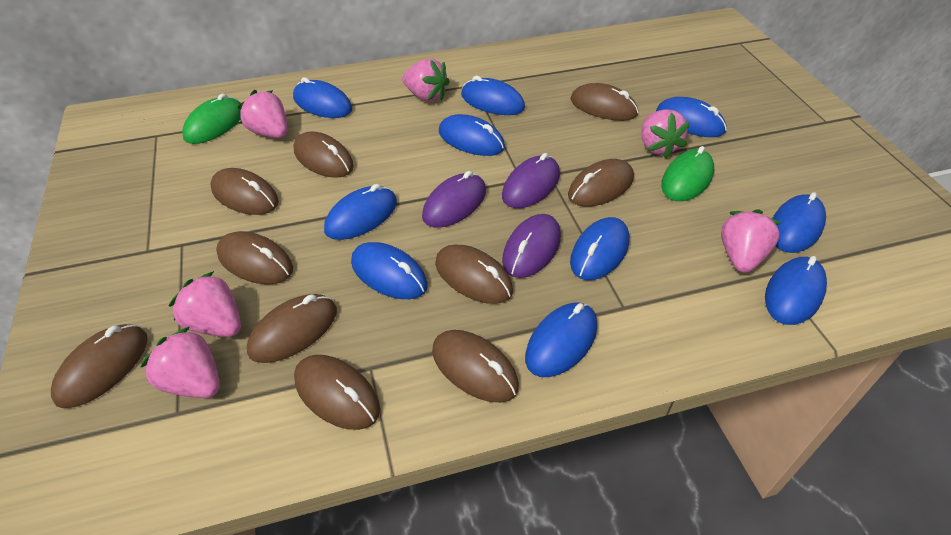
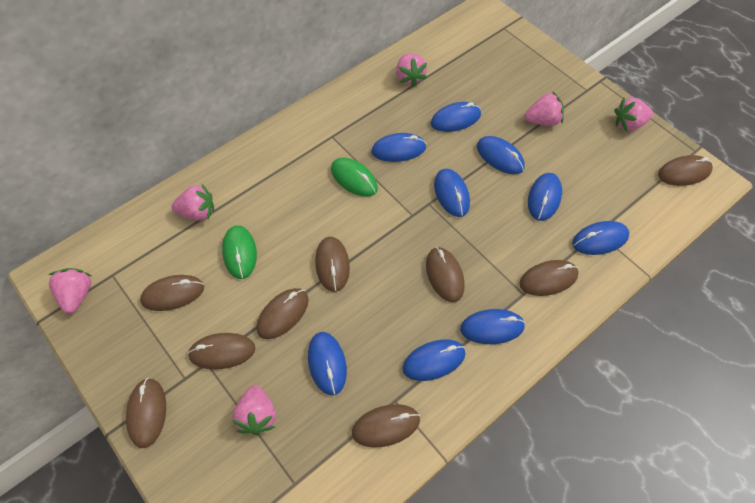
blue mouse: [293,77,352,118] [324,184,397,240] [351,242,428,299] [439,114,505,156] [461,76,525,115] [525,303,597,377] [570,217,629,280] [656,97,727,137] [765,256,827,325] [773,192,826,253] = 10 -> [308,332,347,395] [371,133,426,162] [402,340,465,381] [431,102,481,132] [434,169,470,217] [460,309,525,344] [477,136,525,174] [528,173,562,221] [572,221,629,255] = 9
brown mouse: [51,324,148,408] [210,168,279,215] [216,231,293,284] [247,294,337,363] [293,131,354,178] [294,355,380,430] [432,330,519,403] [435,244,513,304] [568,159,634,207] [570,83,639,121] = 10 -> [126,378,166,448] [140,275,204,311] [187,333,255,370] [257,288,309,339] [315,237,350,292] [352,404,420,448] [426,247,465,302] [519,260,579,296] [658,155,713,186] = 9
purple mouse: [422,171,486,228] [502,153,560,208] [502,214,561,278] = 3 -> none = 0

